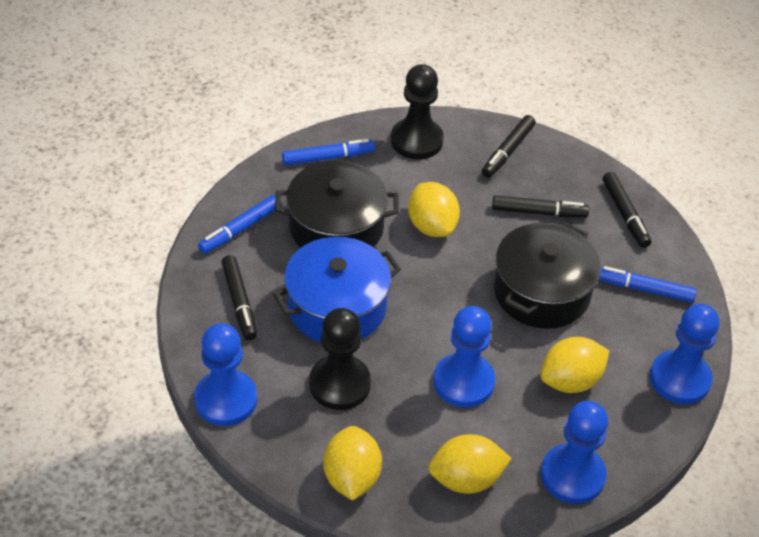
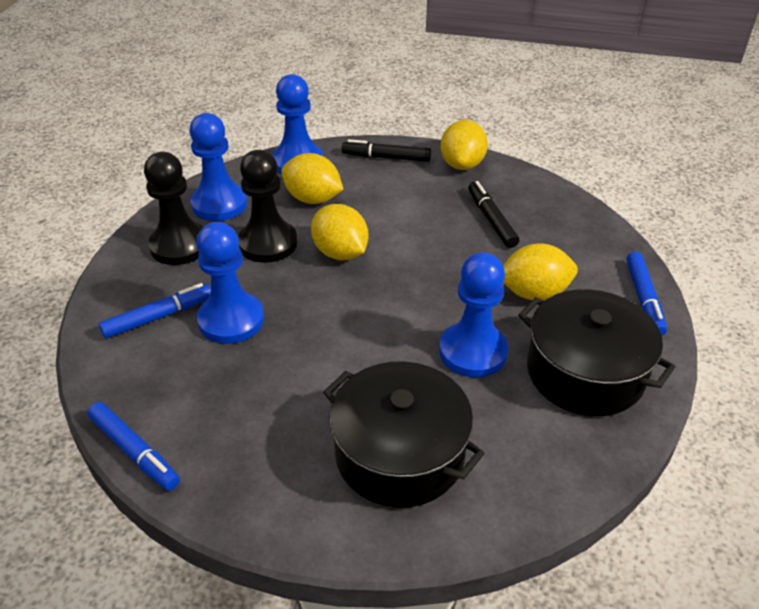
black marker: [221,255,257,340] [482,115,536,178] [492,195,589,218] [603,172,651,248] = 4 -> [342,139,431,162] [468,181,519,248] = 2
blue pot: [273,237,401,342] = 1 -> none = 0

